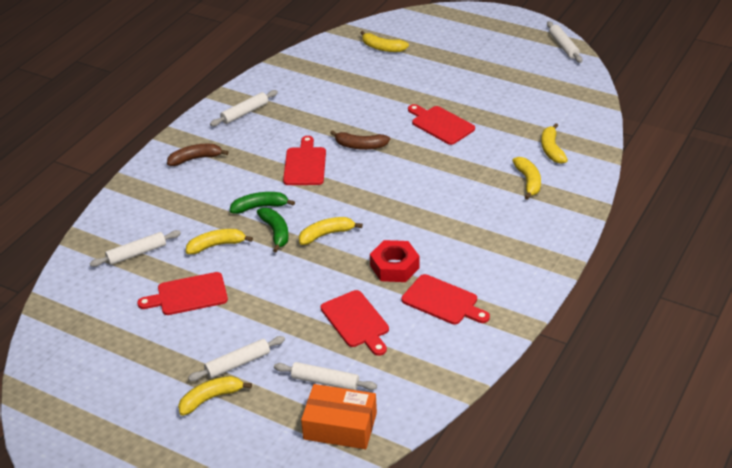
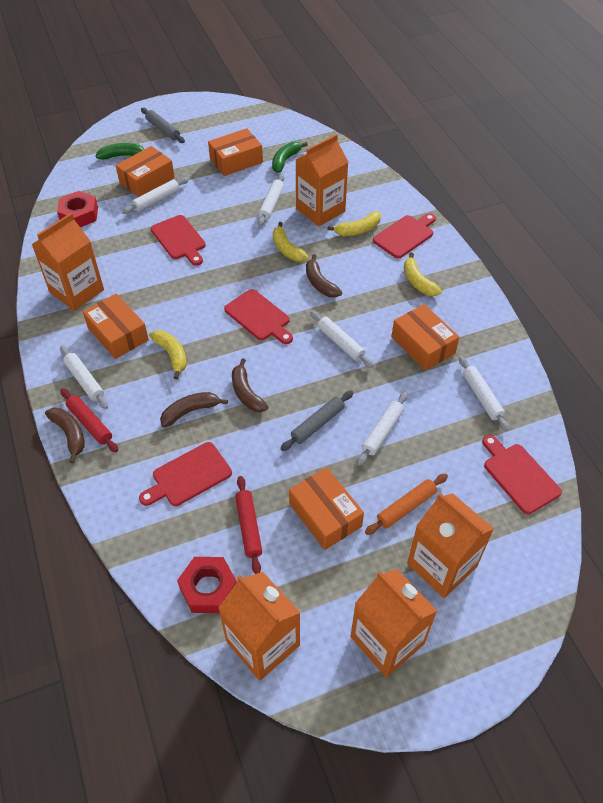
brown banana: [167,144,229,166] [330,130,390,150] = 2 -> [45,408,85,463] [160,392,228,428] [232,358,268,412] [306,254,342,298] = 4
grey rolling pin: none = 0 -> [141,108,185,143] [280,390,353,451] = 2
orange box: [301,384,377,449] = 1 -> [83,294,149,359] [116,146,175,197] [208,128,263,176] [289,467,364,550] [392,304,459,371] = 5
orange carton: none = 0 -> [31,213,104,311] [218,572,300,681] [295,134,349,227] [351,569,437,677] [407,493,494,598] = 5
orange rolling pin: none = 0 -> [365,474,448,535] = 1
red nut: [370,240,420,282] = 1 -> [57,191,98,227] [177,557,237,613] = 2
red rolling pin: none = 0 -> [60,388,118,452] [235,476,262,574] = 2
white rolling pin: [90,230,181,267] [188,336,285,381] [210,90,278,126] [274,362,377,390] [547,21,582,63] = 5 -> [60,346,108,409] [122,177,189,214] [258,174,284,226] [310,311,374,368] [357,392,408,466] [459,356,509,432] = 6
yellow banana: [178,376,252,416] [186,229,253,254] [299,217,363,245] [360,31,409,52] [512,157,541,200] [541,123,568,164] = 6 -> [149,330,187,379] [273,222,309,262] [327,211,381,236] [404,253,442,296] = 4

